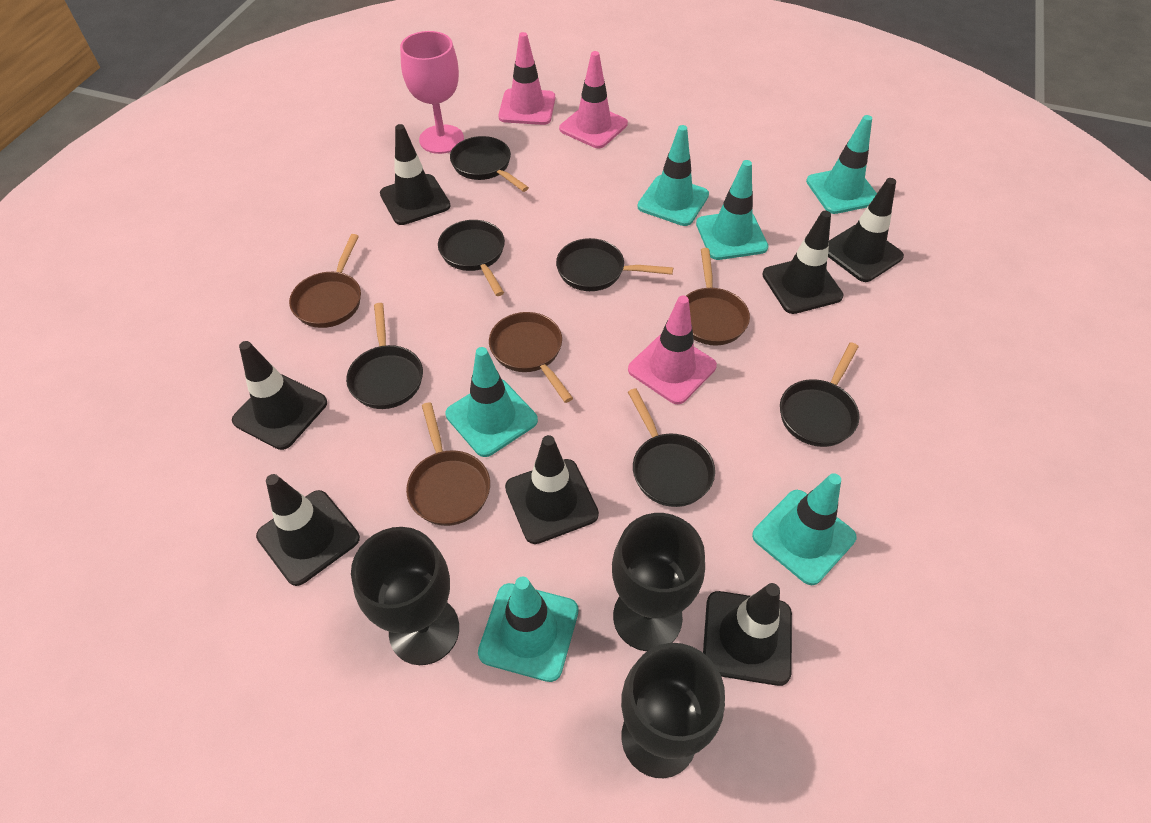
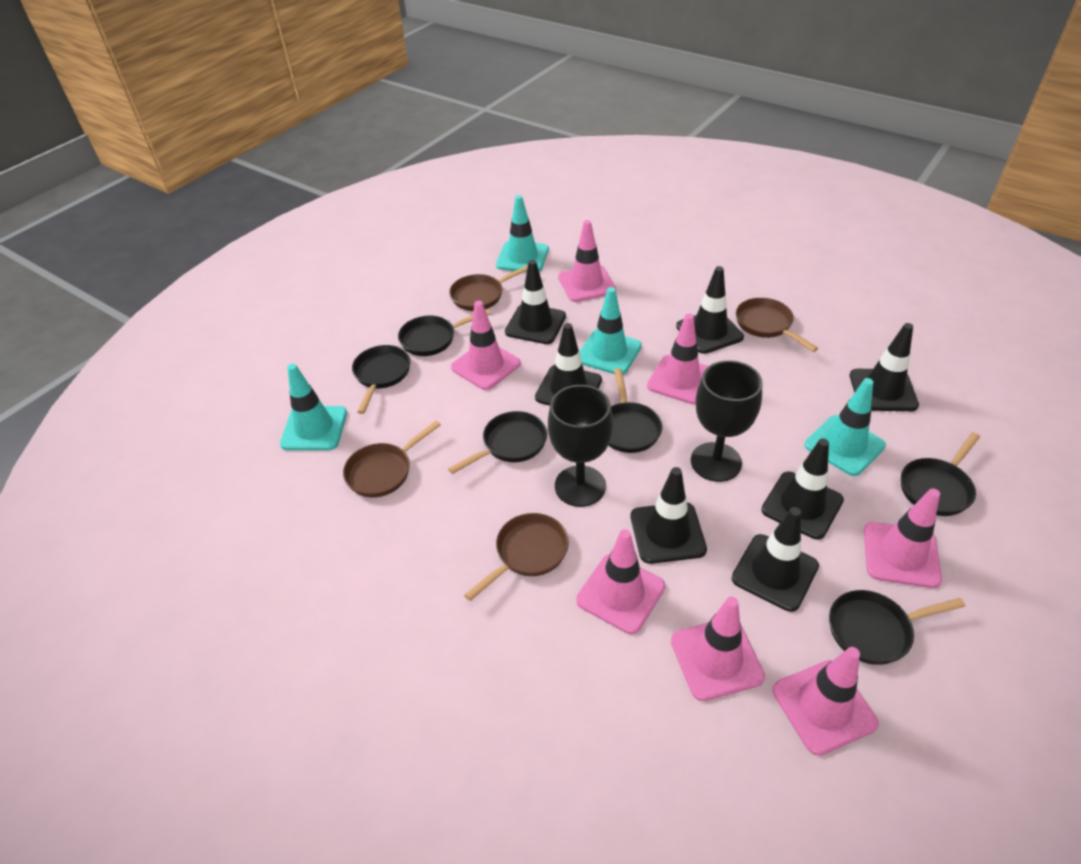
black goblet: [351,527,459,665] [612,513,705,651] [621,643,725,778] = 3 -> [548,385,613,507] [691,360,763,482] = 2
pink goblet: [400,31,464,154] = 1 -> none = 0
pink traffic cone: [498,32,555,125] [559,51,628,148] [628,295,717,404] = 3 -> [451,301,521,390] [558,220,616,302] [576,529,665,634] [647,313,708,404] [671,597,765,701] [772,647,879,756] [864,488,942,588] = 7
turquoise traffic cone: [446,347,538,457] [478,576,579,682] [637,125,709,226] [696,160,768,260] [752,473,856,585] [806,115,877,214] = 6 -> [280,364,347,450] [496,195,549,272] [579,287,642,375] [805,378,886,476] = 4

